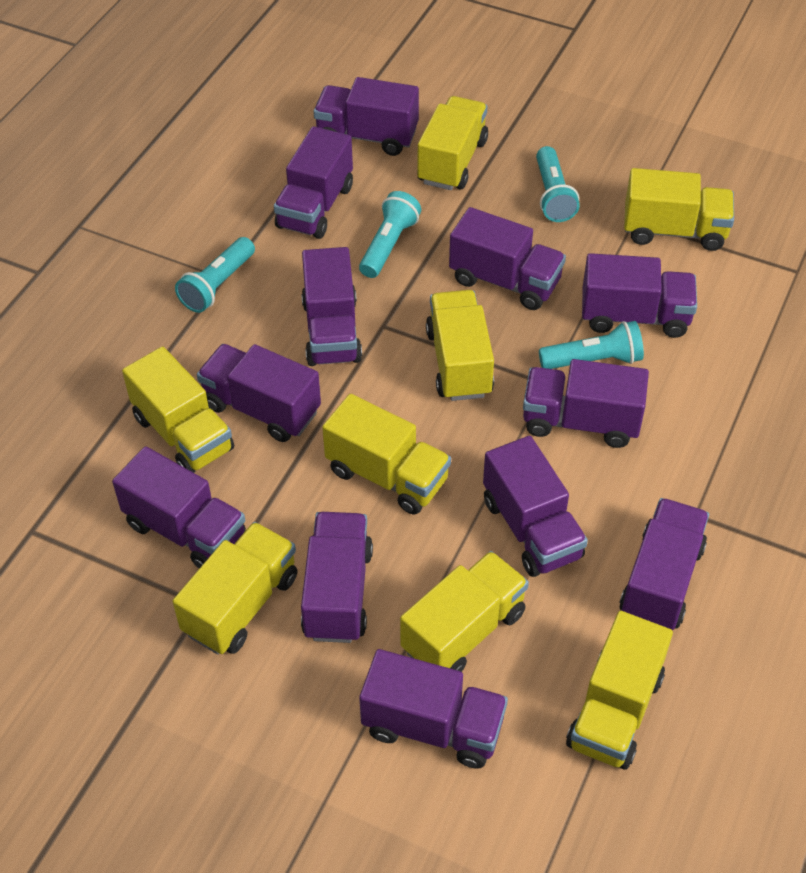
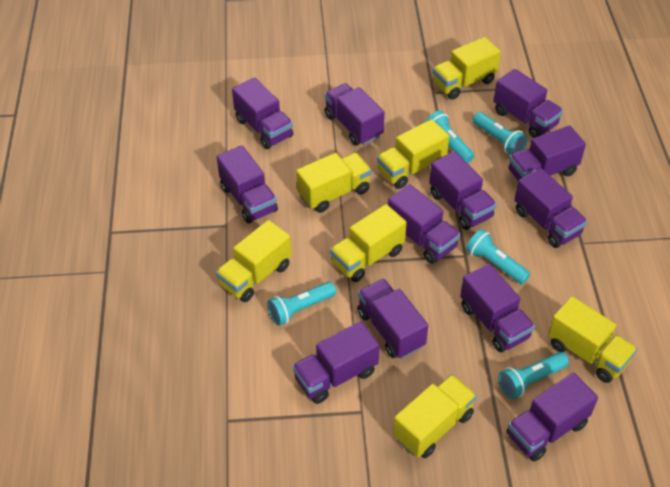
turquoise flashlight: [175,237,255,313] [359,191,421,278] [536,146,580,222] [539,321,644,369] = 4 -> [267,282,336,326] [425,110,474,163] [466,229,530,284] [473,112,528,155] [498,352,569,399] = 5
yellow truck: [122,346,234,473] [173,522,298,654] [322,394,451,515] [400,551,529,672] [417,96,488,190] [426,290,494,401] [566,611,673,770] [624,168,734,251] = 8 -> [216,220,292,302] [296,153,372,213] [330,204,407,282] [377,119,449,189] [393,374,477,458] [432,37,501,100] [548,296,637,383] = 7

